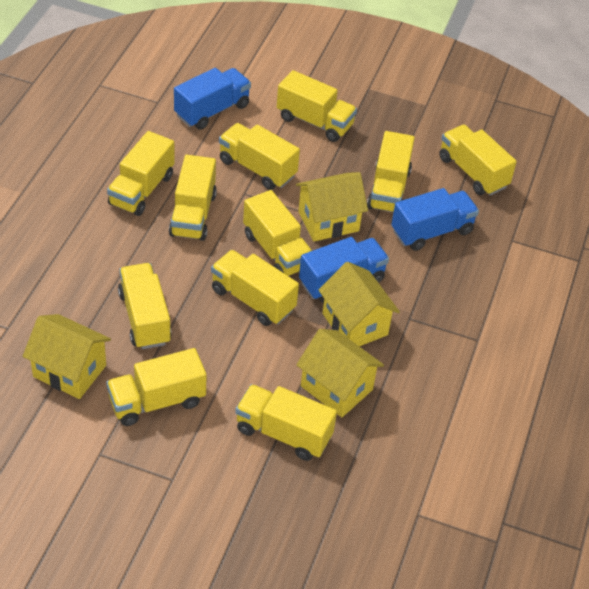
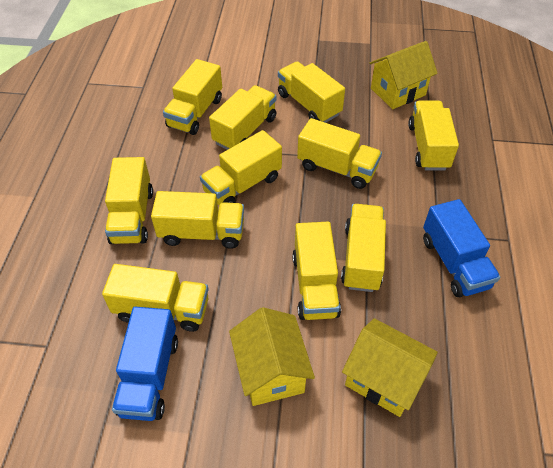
blue truck: [174,68,251,130] [299,237,389,303] [391,188,479,251] = 3 -> [112,307,178,421] [423,199,500,297] = 2
yellow house: [23,314,111,399] [296,172,368,241] [296,329,384,417] [319,262,400,346] = 4 -> [229,307,315,406] [342,318,438,417] [369,41,438,109] = 3

